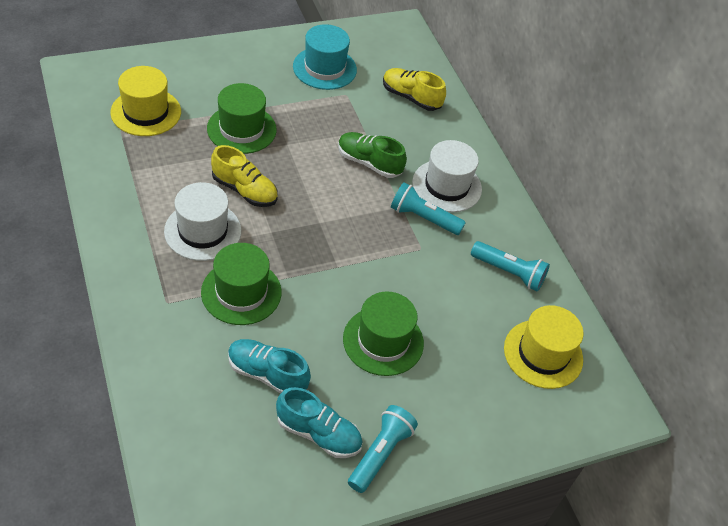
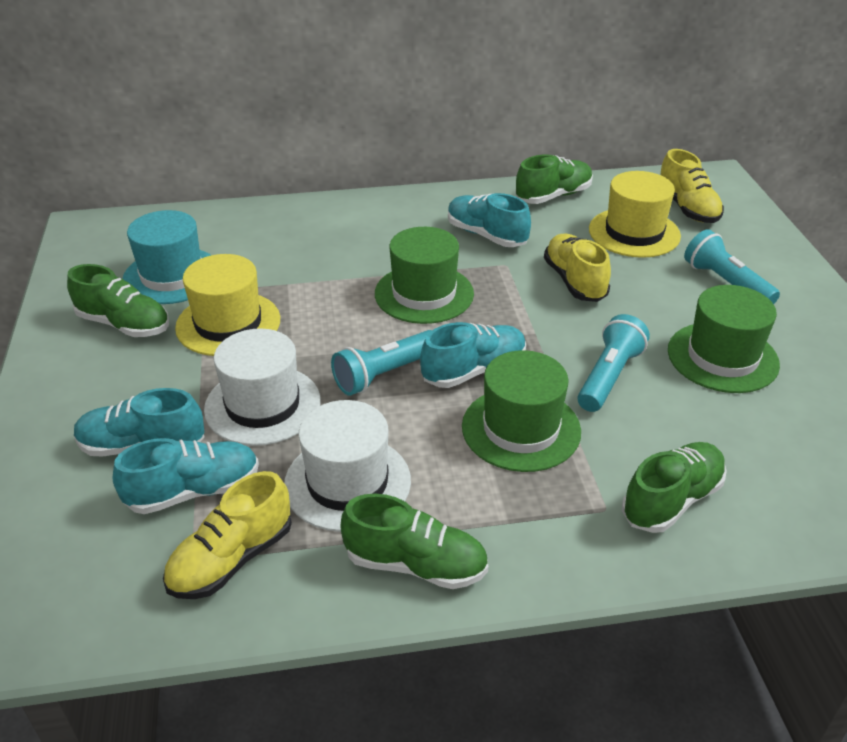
green shoe: [338,132,407,178] = 1 -> [67,264,169,337] [341,494,488,589] [515,155,593,204] [622,442,727,533] = 4
turquoise shoe: [228,339,311,394] [276,387,363,458] = 2 -> [74,388,205,456] [113,438,259,514] [420,322,526,388] [448,193,531,247] = 4
yellow shoe: [211,145,278,207] [383,68,446,111] = 2 -> [163,471,292,599] [544,234,611,302] [660,149,724,223] = 3

